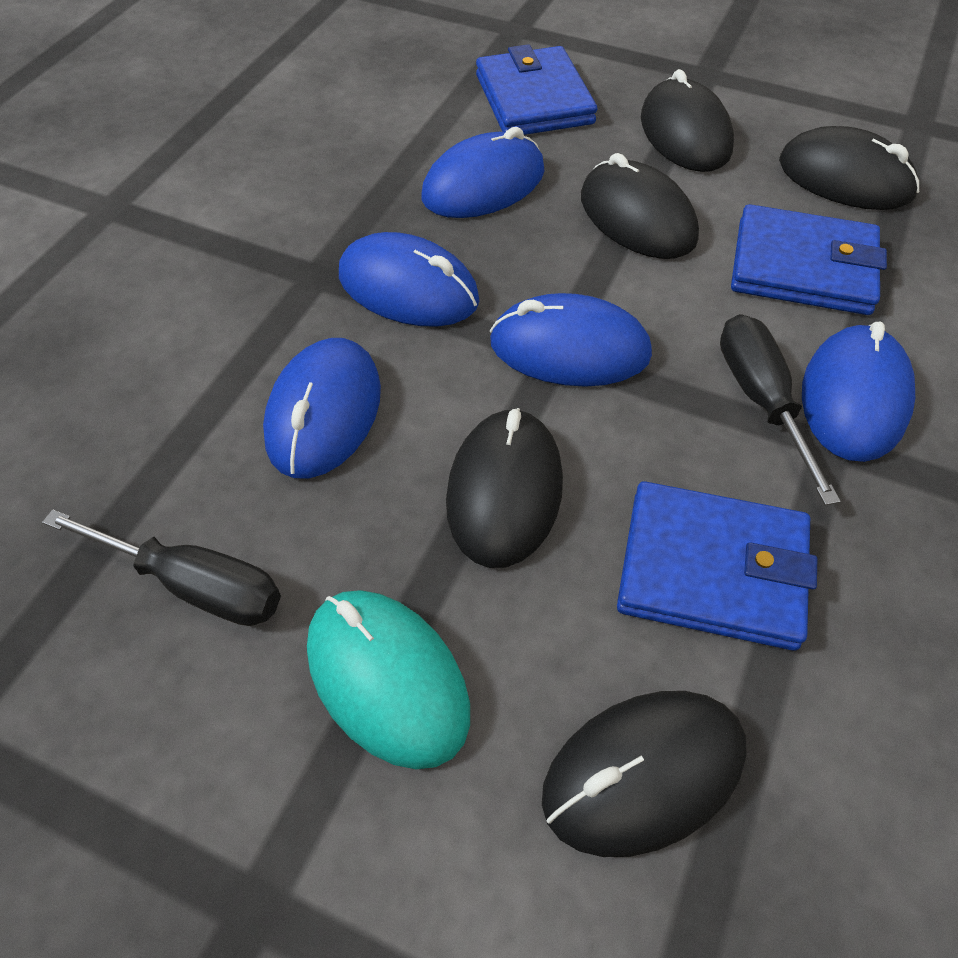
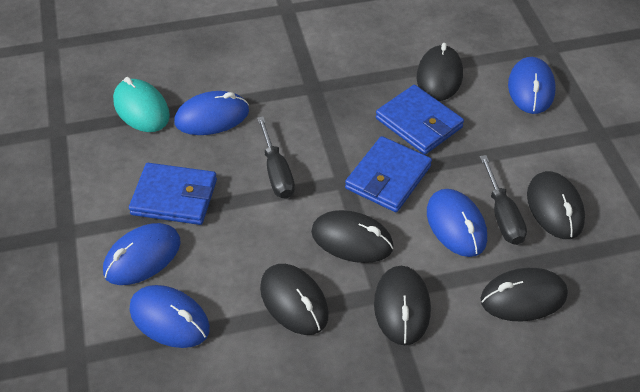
black mouse: [446,408,563,568] [542,691,747,857] [581,153,699,259] [641,69,734,172] [779,126,919,210] = 5 -> [260,264,329,335] [311,210,394,263] [374,266,431,345] [416,43,463,101] [481,268,568,321] [527,171,585,239] = 6

